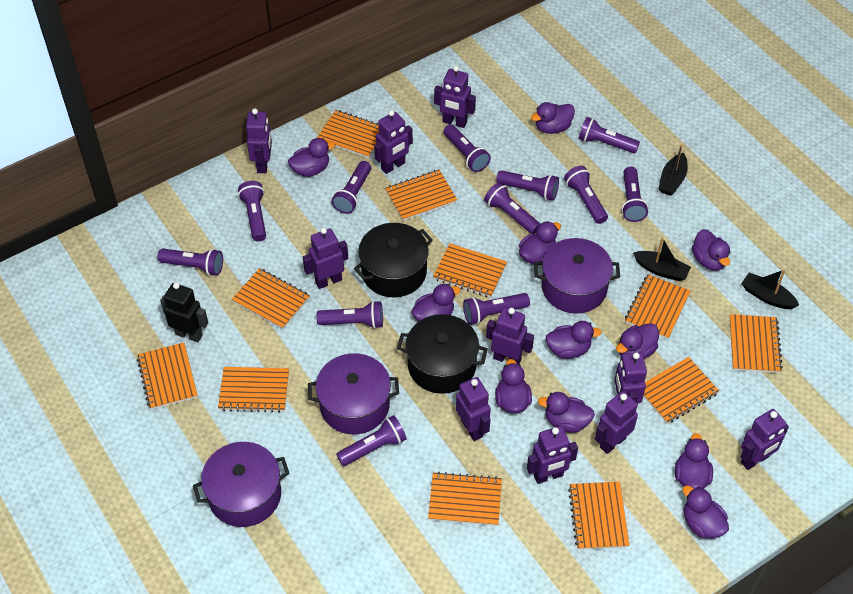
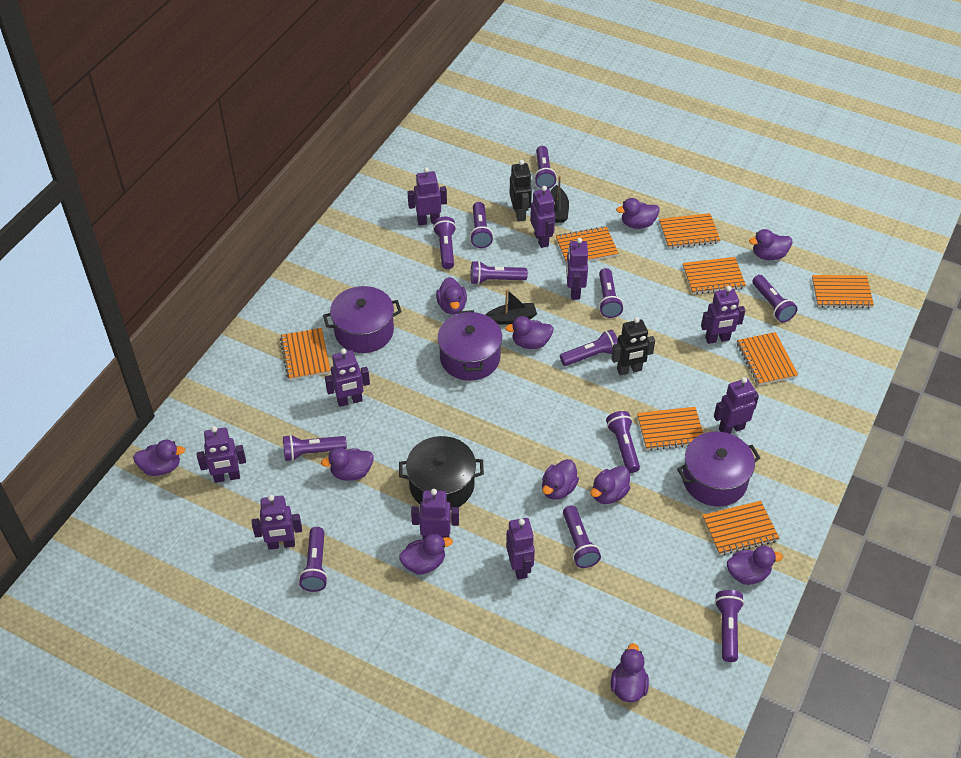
black boat: [633,237,691,281] [658,144,688,196] [741,269,799,309] = 3 -> [486,289,537,325] [551,175,569,223] = 2
black pot: [354,223,433,297] [397,314,488,394] = 2 -> [399,436,484,508] = 1
black robot: [160,283,208,343] = 1 -> [510,160,532,222] [611,317,655,376] = 2
orange notebook: [137,343,198,410] [218,367,289,413] [232,268,310,329] [317,110,379,158] [385,170,457,221] [428,472,502,526] [433,243,507,298] [568,482,630,550] [625,274,691,339] [643,357,719,424] [730,314,783,373] = 11 -> [280,328,330,380] [556,226,619,264] [637,407,703,451] [659,213,720,249] [683,257,746,294] [702,501,779,555] [737,332,798,385] [812,275,874,308] = 8

